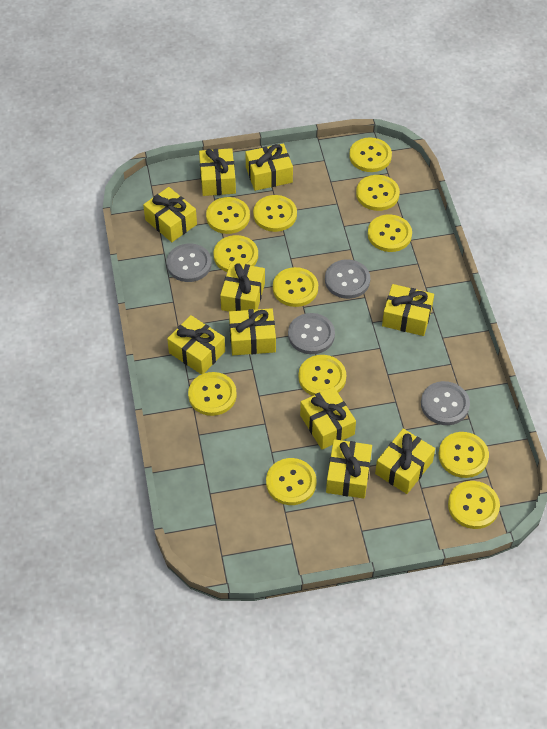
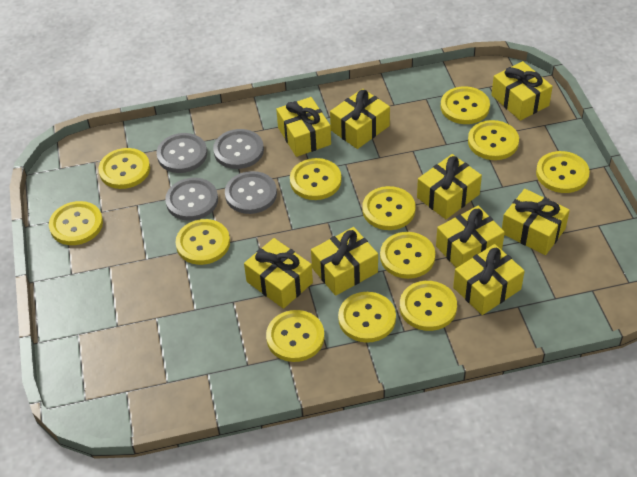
yellow gift: [143,187,197,242] [167,315,225,374] [199,148,236,196] [220,262,265,311] [229,308,276,355] [245,143,293,191] [300,387,356,450] [326,439,372,498] [375,429,435,494] [382,284,434,336] = 10 -> [244,238,313,309] [276,97,331,157] [311,227,378,296] [330,89,390,149] [417,154,482,219] [436,206,505,268] [453,244,525,315] [492,61,553,121] [502,189,570,255] = 9

